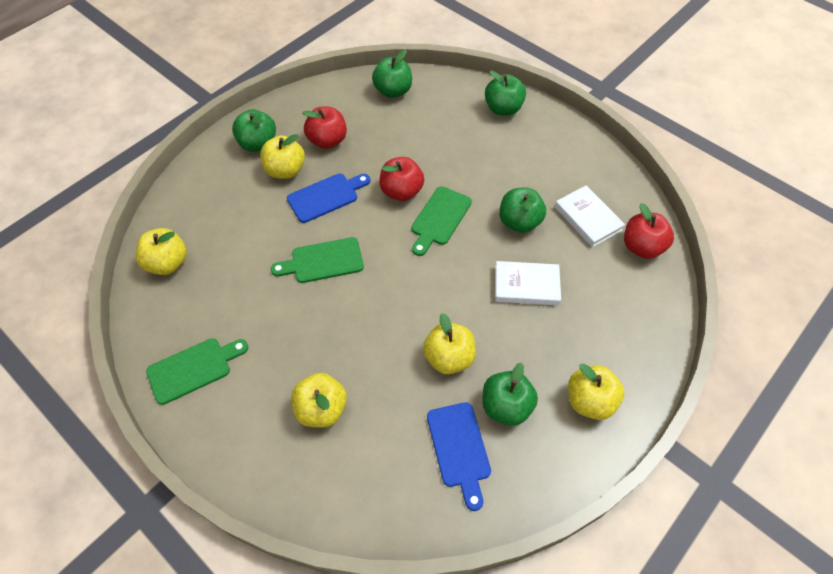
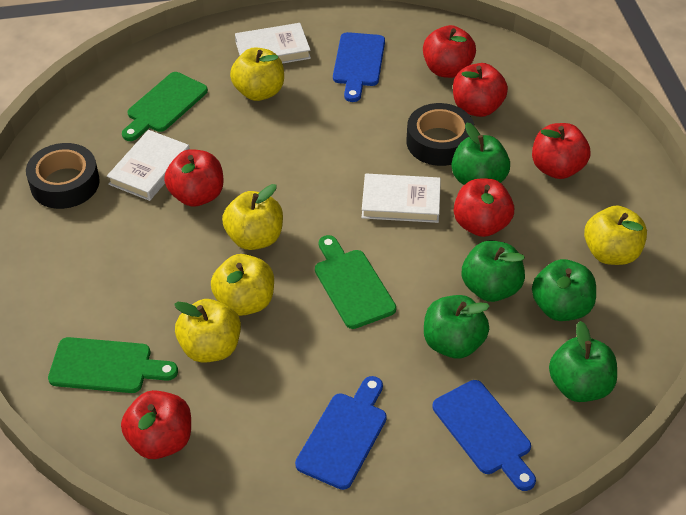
black tape: none = 0 -> [26,143,100,209] [407,103,474,166] = 2
blue cutting board: [287,174,370,223] [427,402,491,511] = 2 -> [295,376,387,490] [333,32,385,102] [433,380,536,491] = 3
red apple: [303,107,347,149] [379,157,424,201] [624,203,674,259] = 3 -> [121,390,191,459] [164,149,223,207] [423,25,476,78] [453,63,508,117] [454,179,514,237] [532,123,590,179] = 6
white book: [495,261,561,305] [555,185,625,247] = 2 -> [107,130,189,201] [235,23,311,64] [362,173,441,223] = 3

